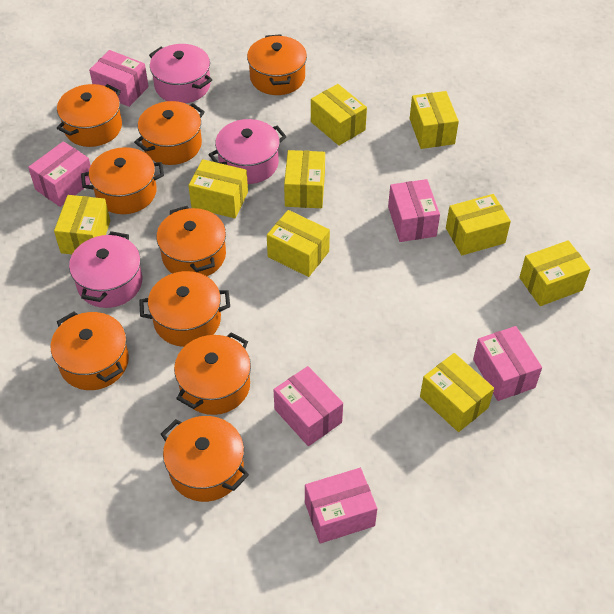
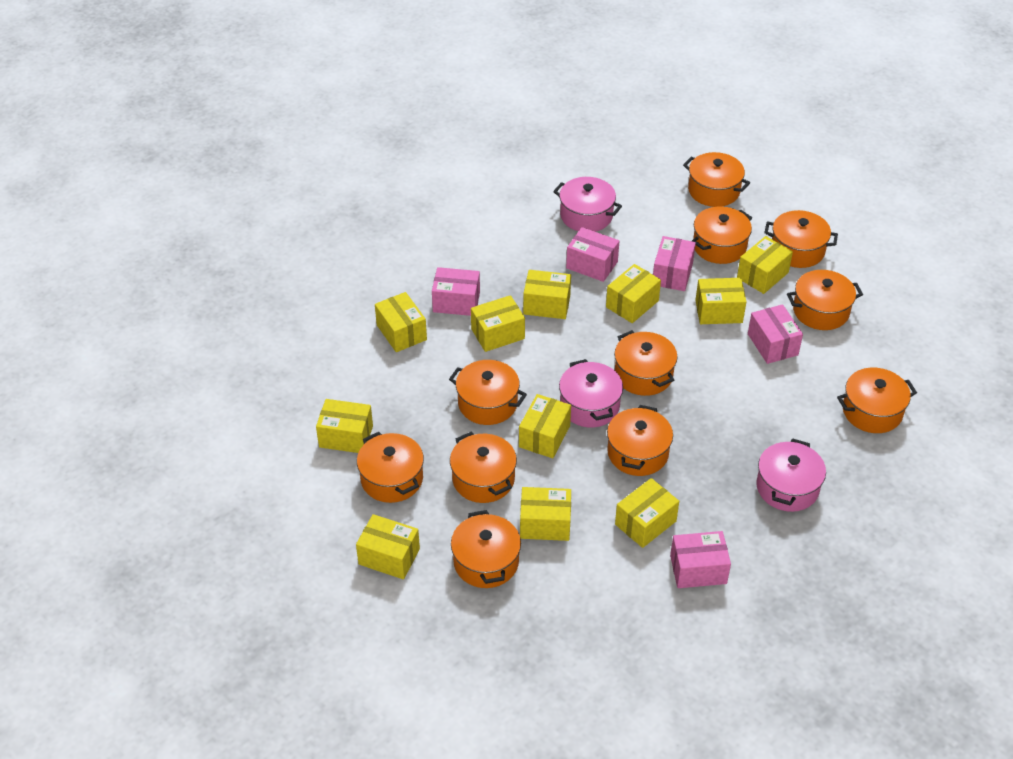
orange pot: [51,311,129,390] [57,84,122,147] [81,147,164,214] [134,101,205,165] [139,271,230,347] [157,206,226,276] [161,416,249,502] [174,332,251,415] [247,34,307,95] = 9 -> [357,432,424,503] [449,360,527,425] [450,432,517,503] [451,510,521,588] [607,405,673,476] [614,330,677,396] [683,152,750,207] [692,206,752,264] [764,210,838,268] [787,270,863,330] [837,368,917,433] = 11
pink box: [28,141,91,207] [89,50,149,107] [274,366,343,446] [305,468,377,544] [388,179,440,242] [473,326,542,401] = 6 -> [432,267,480,316] [566,227,619,282] [653,236,696,291] [670,531,731,588] [748,304,803,364] = 5
yellow box: [54,195,110,254] [188,159,248,218] [267,210,330,277] [284,150,325,208] [311,84,367,146] [410,91,459,149] [420,353,494,432] [446,194,511,255] [519,240,590,306] = 9 -> [316,399,373,453] [356,514,420,579] [375,292,427,352] [471,295,525,352] [519,394,571,458] [520,487,571,541] [523,270,571,319] [606,264,661,323] [615,478,679,548] [695,278,746,324] [737,236,793,294] = 11

